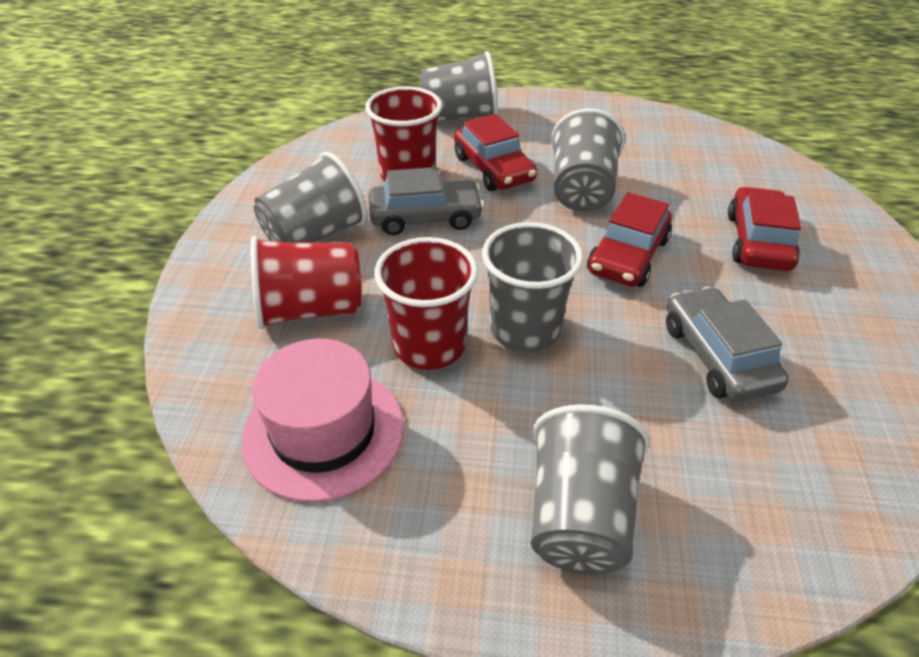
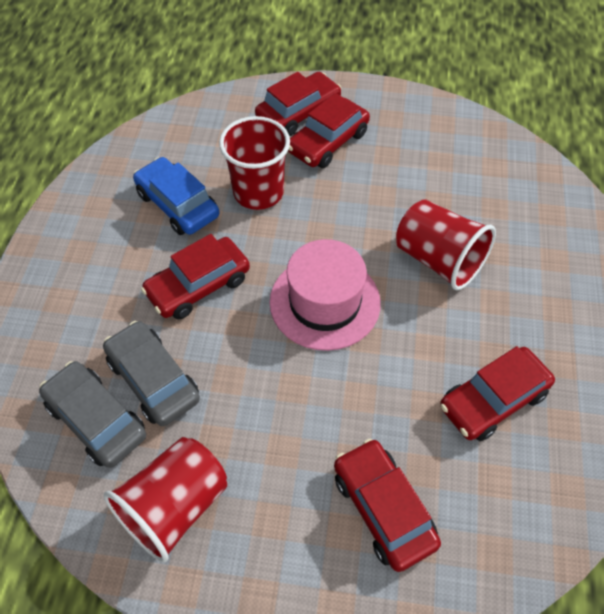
blue car: none = 0 -> [133,157,219,235] = 1
grey cup: [254,152,367,243] [419,51,498,121] [482,222,583,352] [531,404,650,575] [551,108,625,211] = 5 -> none = 0
red car: [454,114,537,191] [587,192,672,287] [728,187,801,271] = 3 -> [141,234,250,320] [255,72,342,136] [288,93,370,168] [334,439,441,572] [440,346,555,441] = 5

